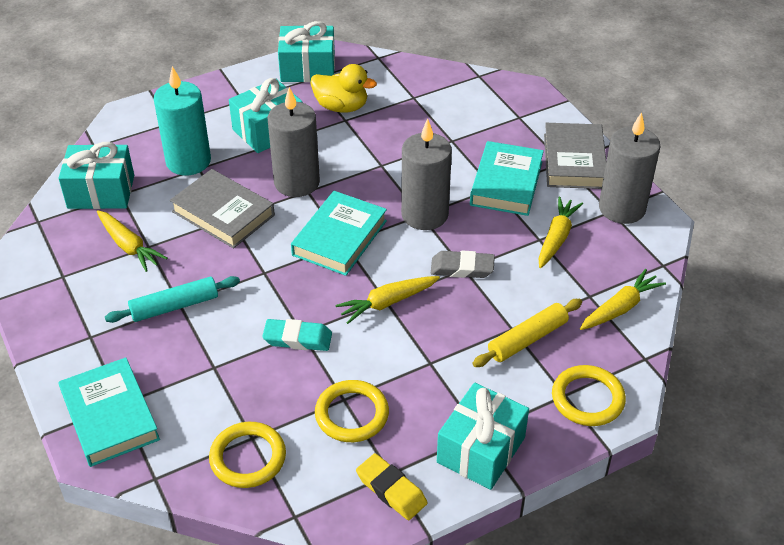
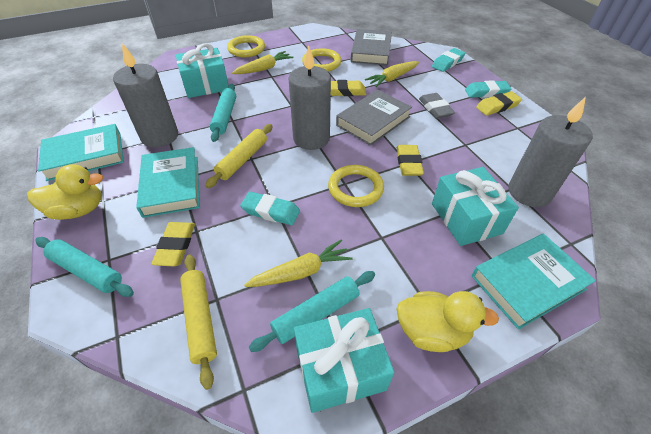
turquoise candle: [154,66,211,175] = 1 -> none = 0
turquoise eraser: [262,319,332,351] = 1 -> [240,192,300,225] [432,48,465,72] [465,80,512,98] = 3
turquoise gift: [58,142,134,209] [229,78,303,153] [278,21,335,82] [437,383,529,490] = 4 -> [176,43,228,98] [294,308,394,413] [432,167,519,246] = 3
turquoise rolling pin: [105,276,240,323] = 1 -> [35,237,134,297] [210,84,236,142] [249,271,375,352] = 3
yellow carrot: [97,210,167,272] [336,276,440,324] [538,197,583,268] [580,269,666,330] = 4 -> [232,51,294,74] [244,240,353,287] [365,61,419,87] = 3
yellow duck: [310,64,377,113] = 1 -> [27,164,103,220] [397,291,499,352] = 2
yellow eraser: [356,453,428,520] = 1 -> [151,222,195,266] [331,80,366,96] [397,145,424,176] [476,91,522,116] = 4
yellow rolling pin: [472,299,582,367] = 1 -> [180,254,217,390] [205,124,273,188] = 2

